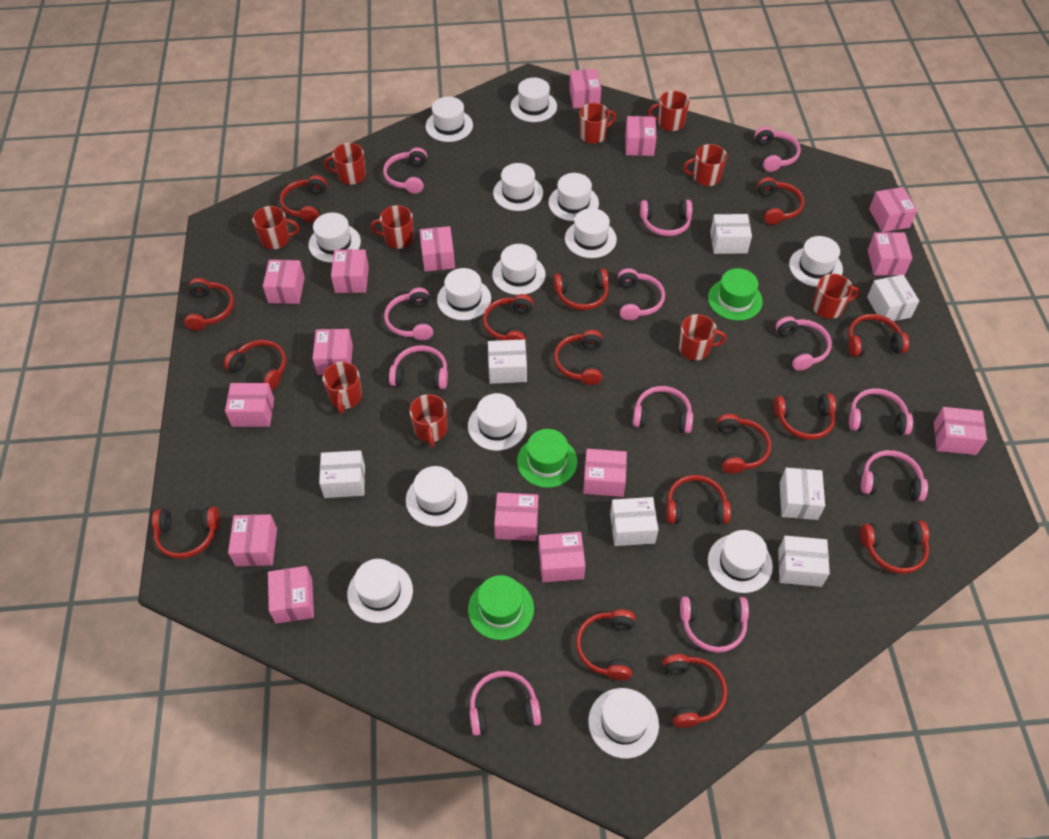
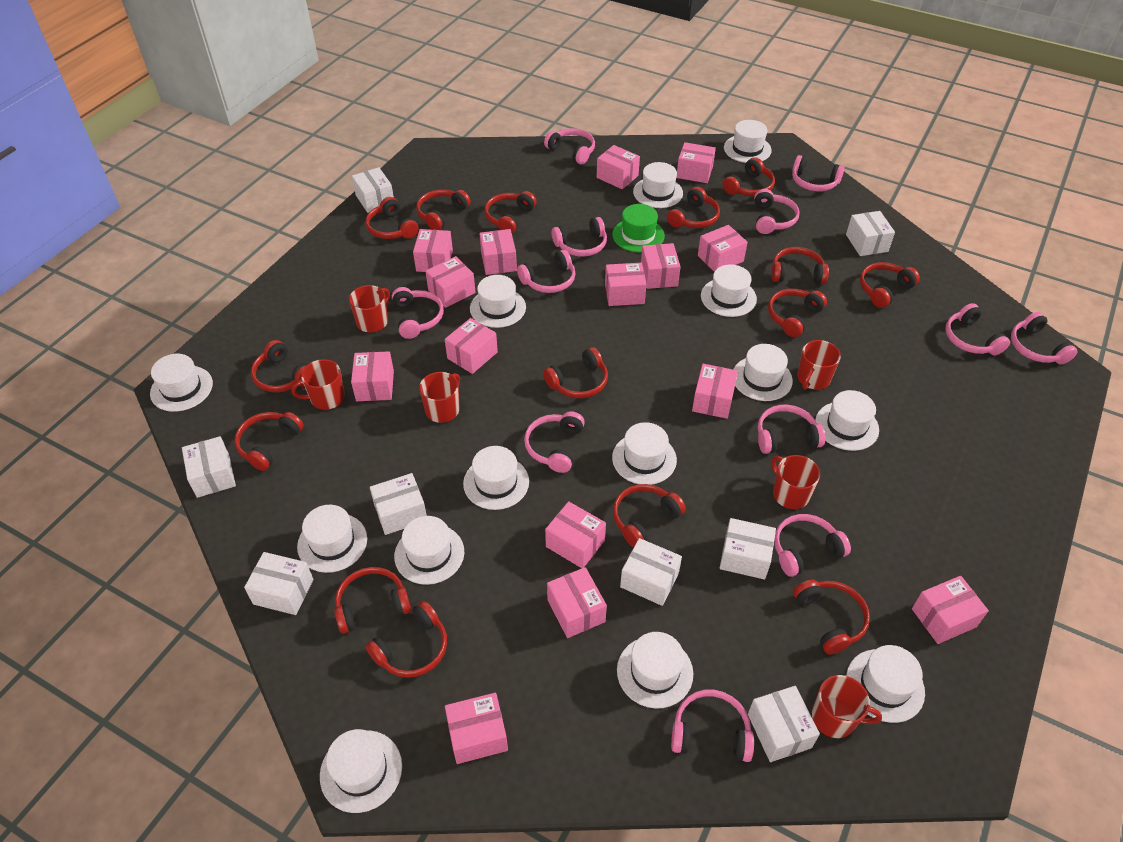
green hat: [468,575,534,640] [517,429,578,488] [708,268,763,321] = 3 -> [612,204,665,252] = 1
red mug: [252,206,300,249] [323,362,362,414] [324,143,366,185] [370,205,414,249] [409,394,447,447] [579,103,616,144] [648,91,690,131] [679,314,726,360] [683,144,727,186] [813,274,860,319] = 10 -> [291,359,345,410] [349,285,390,332] [419,372,460,423] [771,455,820,509] [797,340,841,390] [812,675,882,738] = 6
white box: [319,450,365,498] [488,339,527,384] [610,497,658,546] [710,214,752,254] [778,536,830,587] [780,468,825,520] [867,275,919,324] = 7 -> [182,436,236,498] [244,552,313,615] [352,167,394,213] [370,473,427,535] [620,538,682,606] [720,518,776,580] [748,686,820,762] [846,211,895,256] = 8

